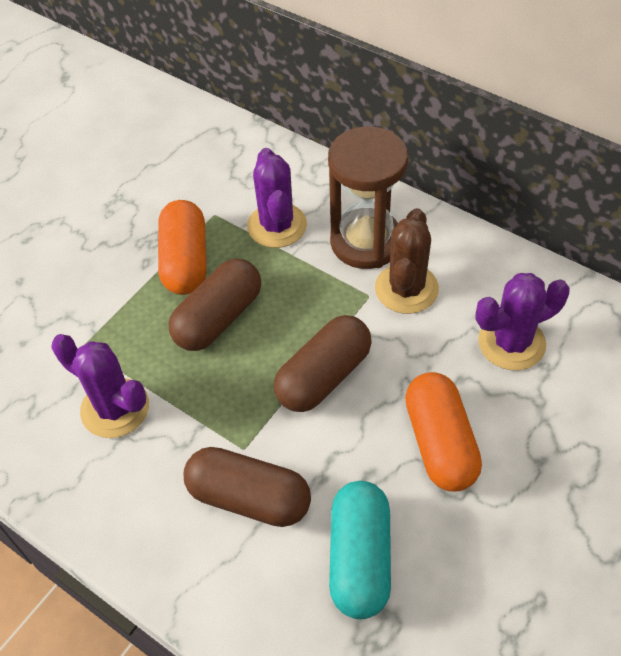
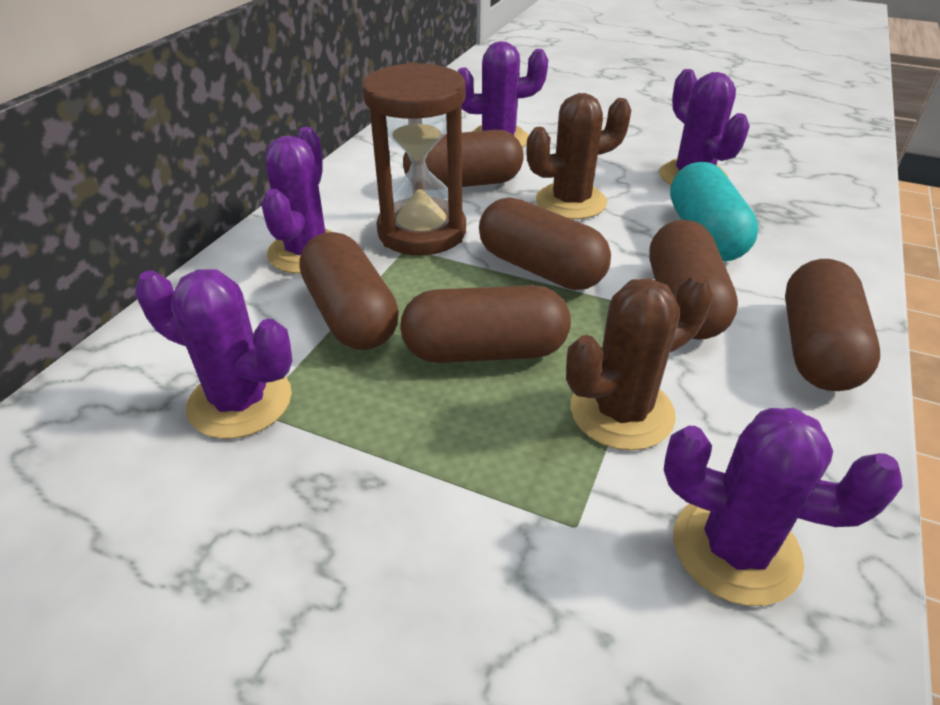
brown cactus: [375,208,439,314] = 1 -> [526,93,631,219] [566,274,713,450] = 2
brown capsule: [168,258,261,351] [184,447,311,527] [274,315,372,412] = 3 -> [299,232,399,350] [400,285,571,363] [403,130,524,188] [479,197,611,290] [649,220,738,340] [785,259,880,391] = 6
orange capsule: [158,200,207,295] [405,372,482,491] = 2 -> none = 0
purple cactus: [51,334,149,438] [247,148,307,248] [475,273,570,370] = 3 -> [135,269,292,439] [262,127,332,274] [457,41,548,148] [660,69,750,185] [664,408,903,606] = 5

